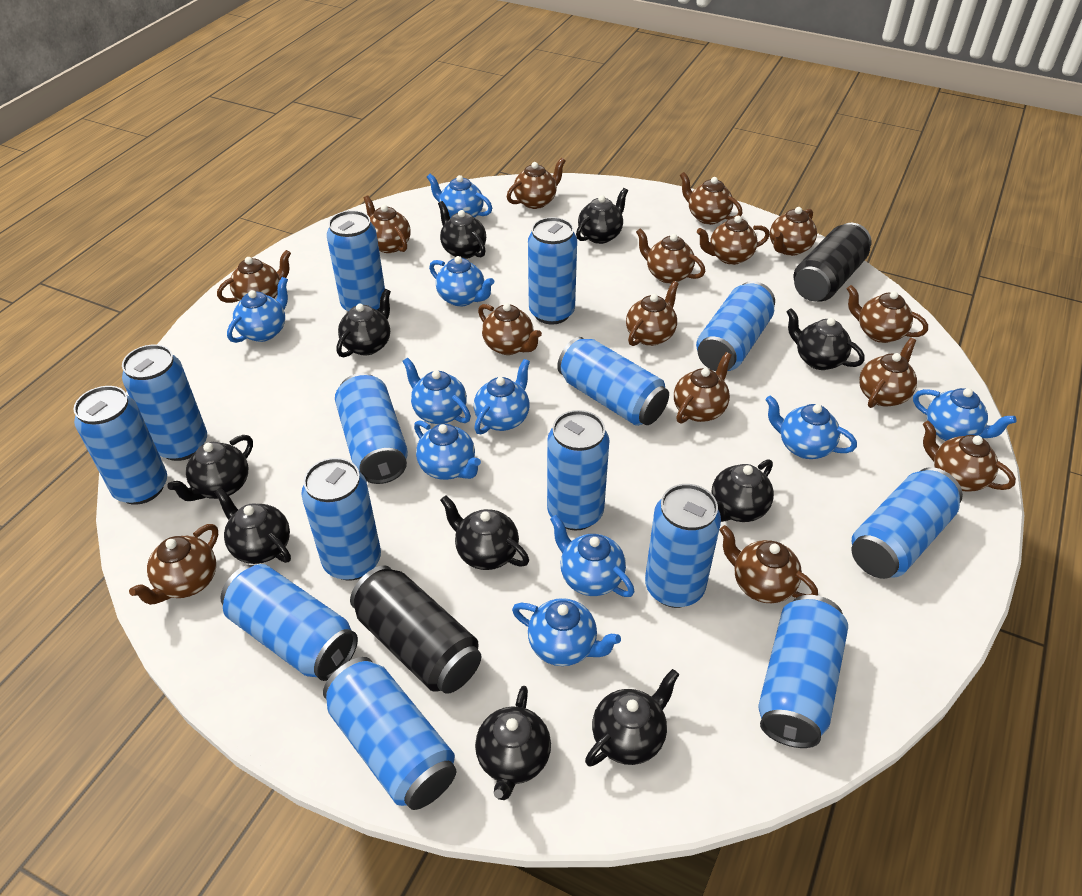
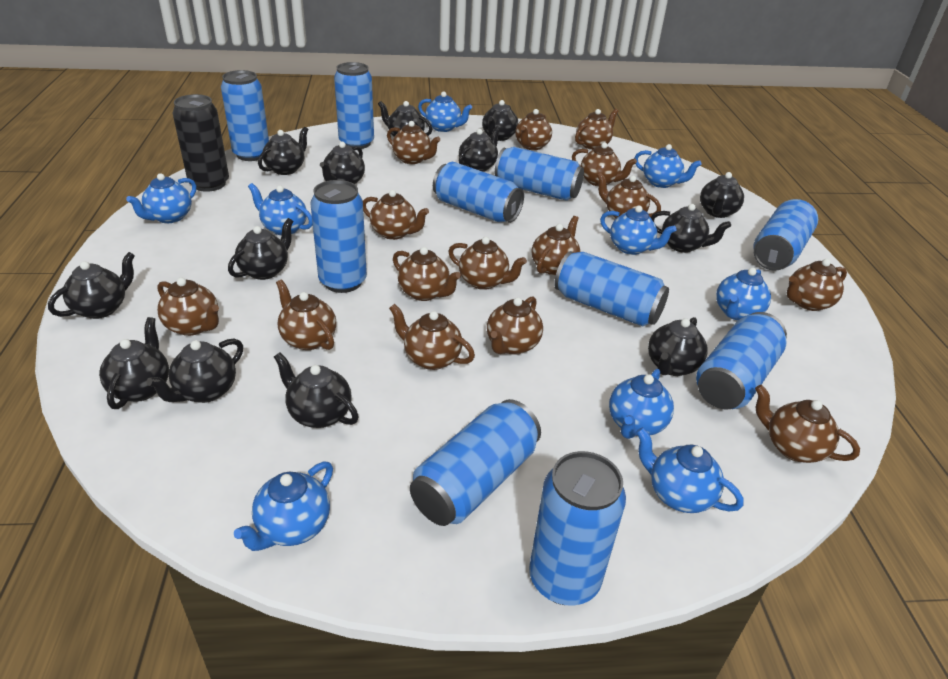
black can: [350,565,481,694] [794,223,872,301] = 2 -> [173,94,229,192] = 1
black teapot: [167,435,253,501] [215,487,291,564] [336,289,391,357] [438,201,486,259] [440,495,529,570] [475,686,551,800] [576,188,628,244] [585,669,679,767] [711,459,774,522] [786,308,865,370] = 10 -> [48,252,135,319] [99,317,169,409] [146,339,243,403] [228,218,293,280] [258,127,308,175] [274,352,359,428] [320,142,365,184] [378,101,432,137] [459,126,500,172] [482,100,518,141] [648,317,707,376] [651,204,731,253] [700,172,744,218] = 13
blue can: [74,386,167,505] [122,345,207,461] [220,564,358,681] [301,458,381,581] [323,657,457,810] [327,210,385,312] [335,373,408,484] [528,217,577,325] [547,410,609,531] [557,337,669,426] [645,484,721,608] [696,281,775,371] [758,595,848,748] [851,467,963,579] = 14 -> [221,70,269,161] [311,180,367,293] [334,62,374,149] [410,399,541,526] [433,162,524,223] [495,147,584,201] [529,451,626,605] [554,251,669,326] [696,312,787,410] [753,199,818,270] = 10
blue teapot: [227,277,288,343] [403,357,471,424] [414,420,481,480] [427,174,492,218] [429,256,494,307] [474,359,530,434] [512,598,621,666] [550,515,634,597] [765,395,857,459] [913,388,1017,441] = 10 -> [126,173,196,223] [234,461,333,551] [248,183,313,235] [418,92,472,132] [600,205,677,255] [609,369,674,439] [635,144,702,188] [636,427,744,513] [716,268,771,321] = 9

